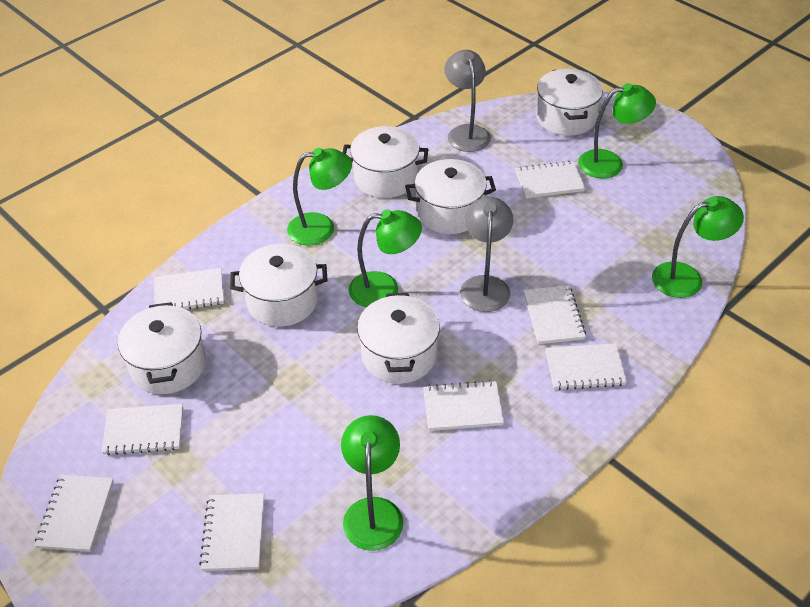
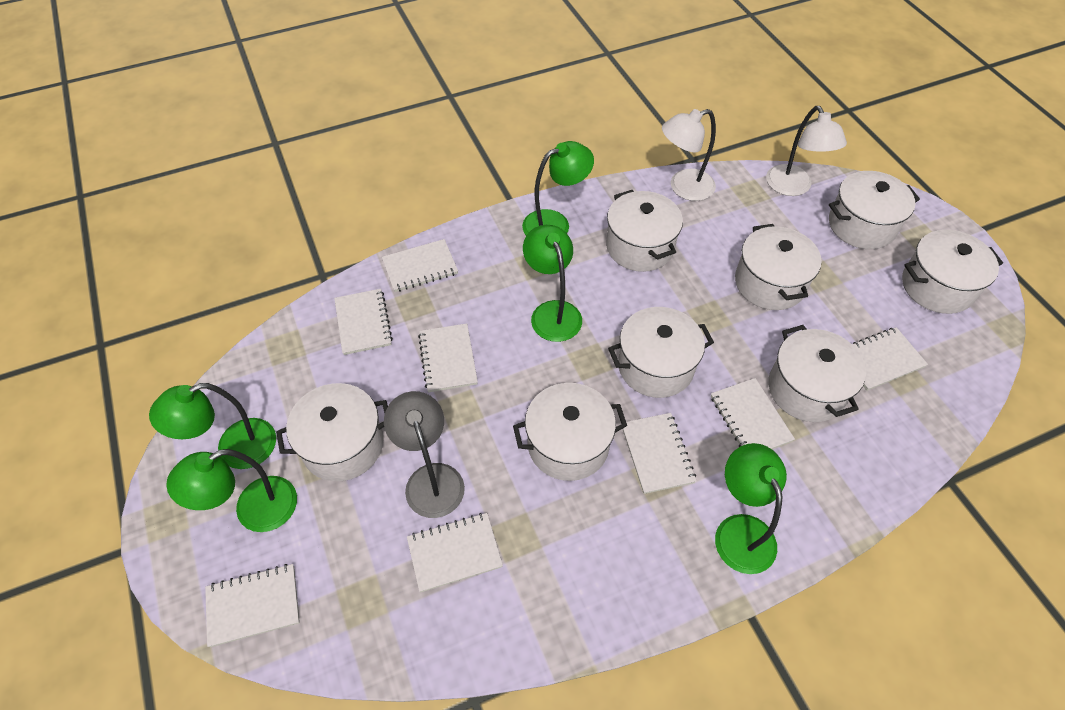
grey lamp: [444,50,491,152] [460,197,513,312] = 2 -> [384,391,465,518] = 1
white lamp: none = 0 -> [662,109,716,201] [766,106,847,196] = 2
white pot: [118,302,206,394] [230,244,328,327] [343,126,428,198] [357,293,440,384] [405,159,496,234] [536,69,603,136] = 6 -> [276,383,388,481] [513,383,627,481] [606,190,683,272] [608,307,714,398] [735,224,822,310] [768,325,866,422] [829,171,920,249] [902,230,1003,314] = 8

